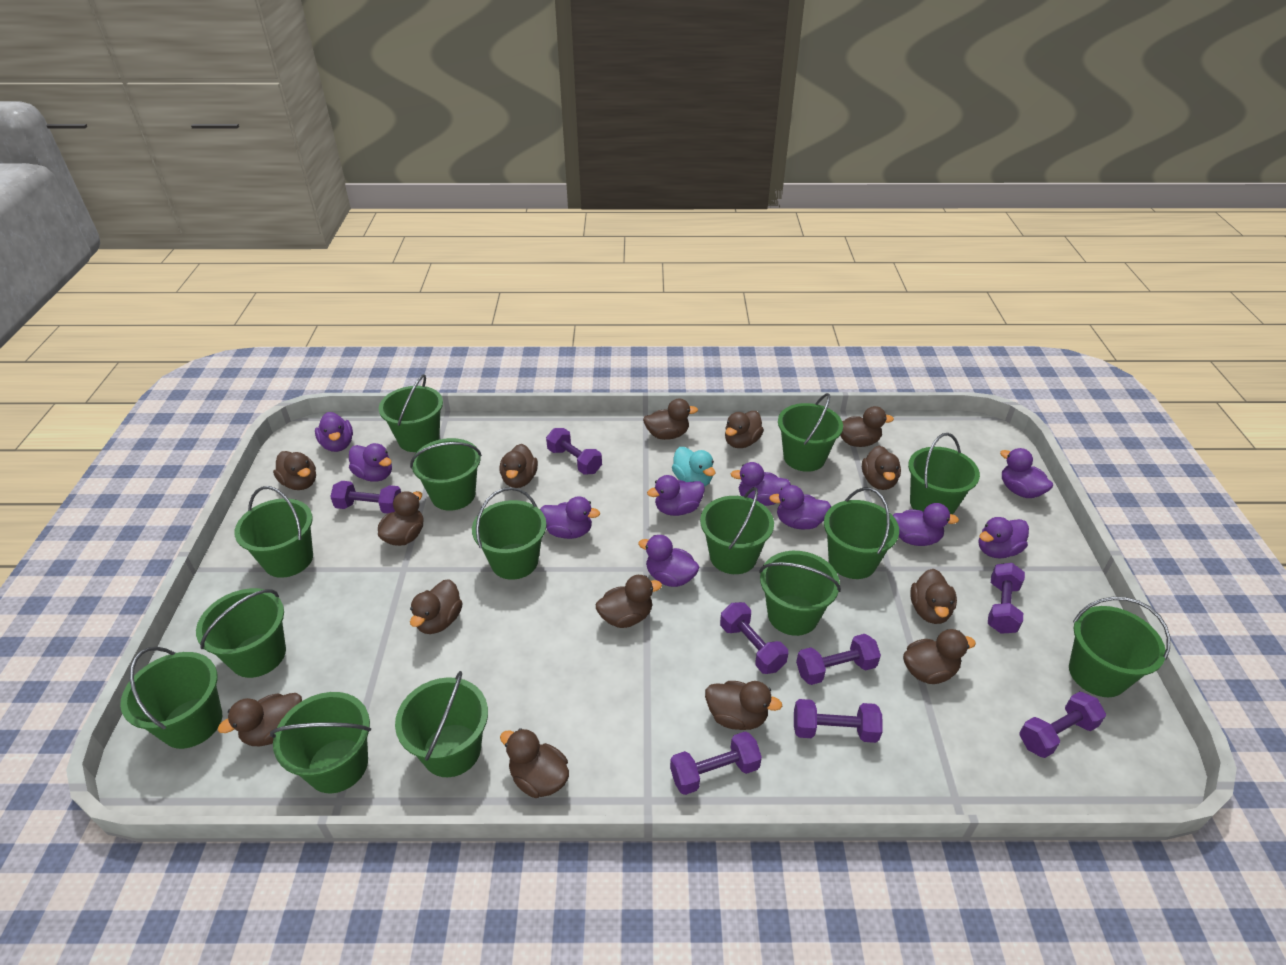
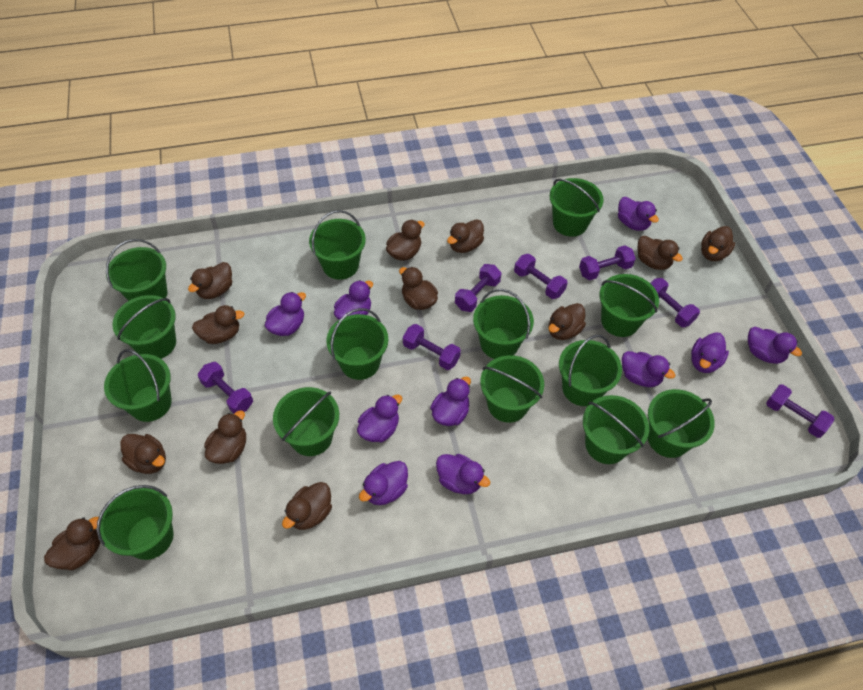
brown duck: [218,693,302,746] [273,451,316,490] [378,491,423,546] [410,579,462,634] [499,444,538,488] [500,728,569,798] [596,575,662,628] [643,398,698,440] [705,681,782,730] [725,411,764,448] [840,406,894,447] [862,445,901,490] [903,629,976,684] [910,569,957,624] = 14 -> [44,517,100,570] [120,434,166,474] [188,262,232,299] [192,305,245,344] [204,410,246,464] [282,482,332,530] [386,220,425,261] [399,267,438,310] [447,219,484,253] [548,303,586,340] [638,236,683,270] [701,226,735,261] = 12
purple dumbbell: [330,481,401,514] [546,428,602,475] [670,731,762,795] [720,602,788,674] [794,699,883,743] [796,634,881,685] [988,563,1025,634] [1019,692,1106,758] = 8 -> [198,362,253,413] [403,324,461,370] [455,264,501,312] [514,254,568,299] [579,245,636,280] [650,278,700,327] [766,384,834,438] = 7
turquoise duck: [672,447,715,487] = 1 -> none = 0

